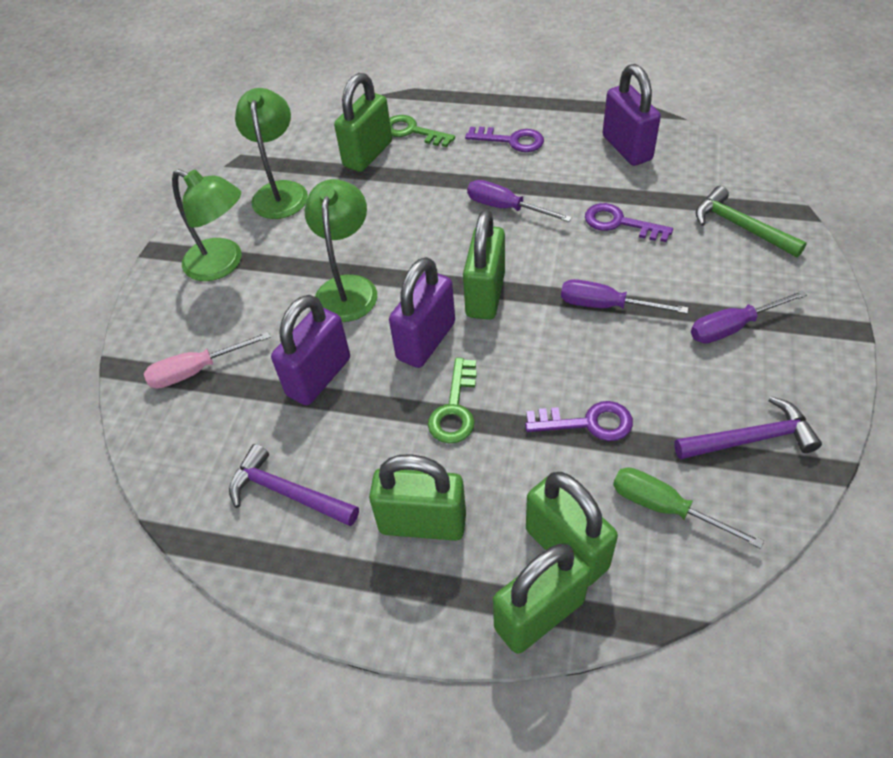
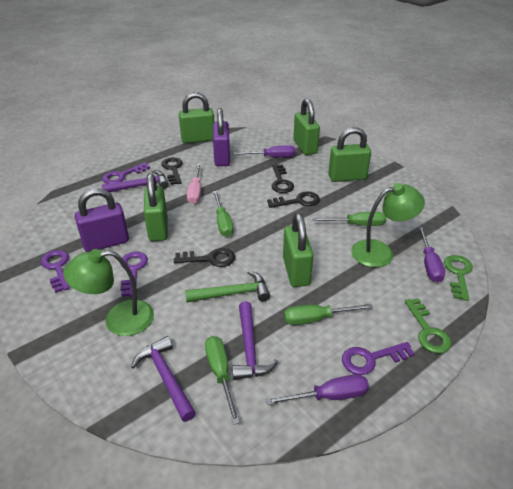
black key: none = 0 -> [161,157,183,185] [174,248,235,267] [267,192,320,208] [272,164,294,193] = 4
green lamp: [172,169,241,281] [235,88,308,219] [304,179,377,322] = 3 -> [63,249,154,336] [351,183,425,267] = 2
green screwdriver: [613,467,764,549] = 1 -> [205,336,240,425] [213,191,234,237] [284,304,373,325] [312,212,386,226] = 4
purple hammer: [229,444,359,527] [674,397,822,460] = 2 -> [102,170,169,192] [131,336,196,422] [232,301,278,380] = 3
purple key: [465,127,544,152] [525,401,633,441] [585,203,673,242] = 3 -> [40,250,70,293] [102,162,150,184] [120,252,148,296] [342,342,415,375] = 4
purple padlock: [271,295,350,405] [389,257,455,368] [603,64,661,166] = 3 -> [75,188,129,252] [213,108,230,166] = 2

